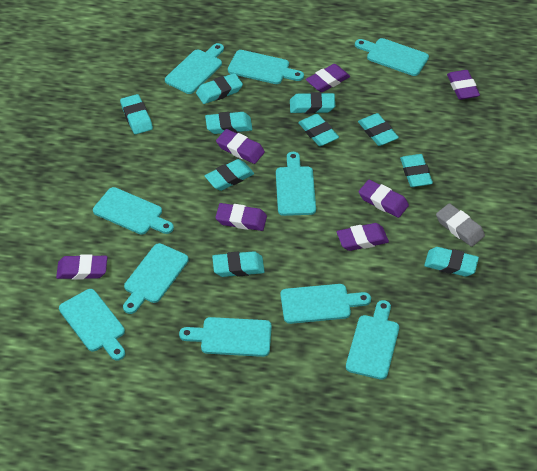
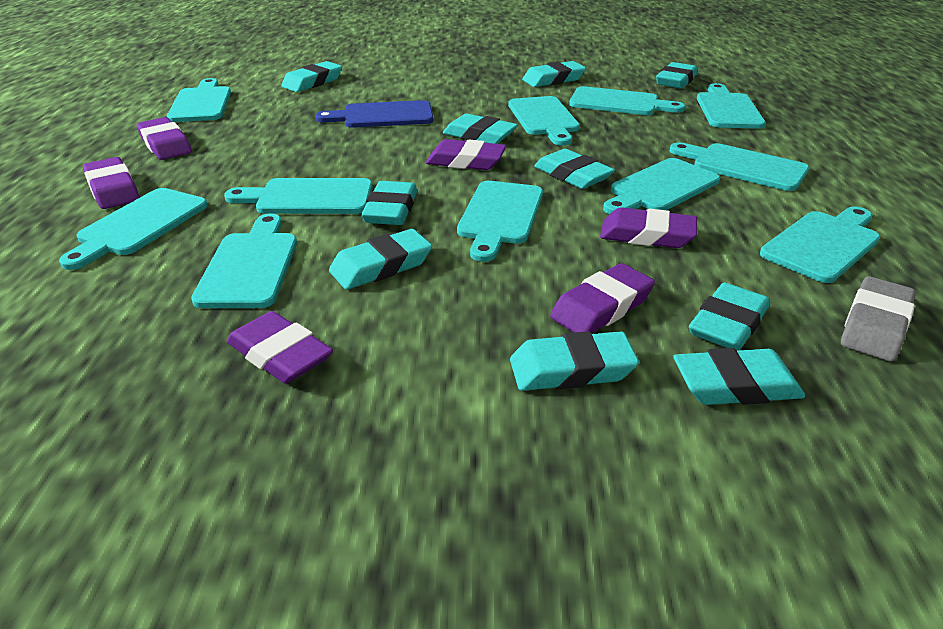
blue cutting board: none = 0 -> [315,100,433,128] = 1
purple eraser: [56,254,107,280] [215,203,267,231] [216,129,265,164] [306,64,350,92] [337,223,389,251] [359,180,409,218] [447,70,480,100] = 7 -> [83,157,139,209] [137,117,192,160] [227,311,333,384] [426,139,506,170] [550,263,655,334] [600,207,697,248] = 6
turquoise cutting board: [59,289,125,361] [93,187,174,235] [123,243,189,314] [165,43,224,94] [179,317,272,357] [228,50,304,84] [276,152,316,216] [280,284,371,324] [346,300,399,380] [355,38,429,76] = 10 -> [59,188,208,270] [167,78,231,122] [191,213,297,308] [224,178,372,214] [457,181,543,262] [508,96,580,146] [569,86,685,115] [603,158,720,214] [670,142,809,191] [697,83,766,129] [760,206,880,283] = 11

